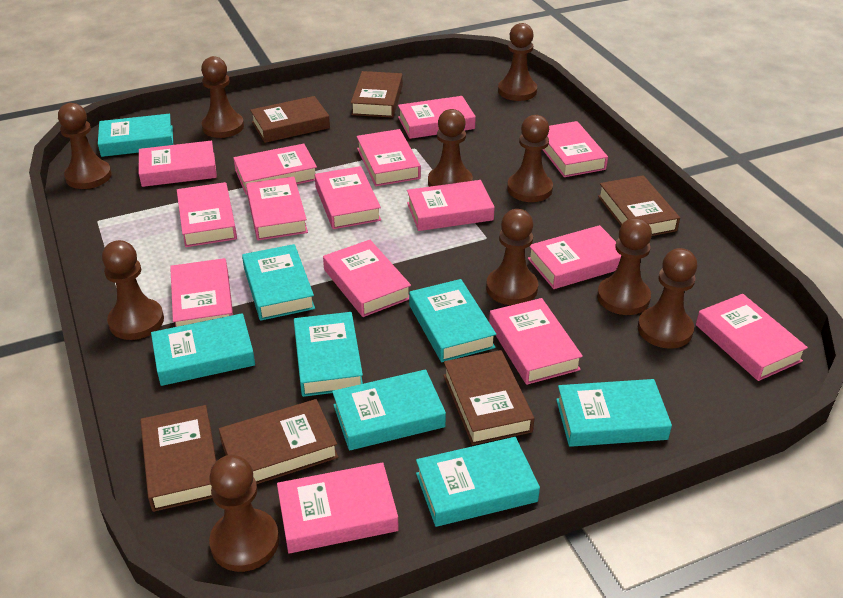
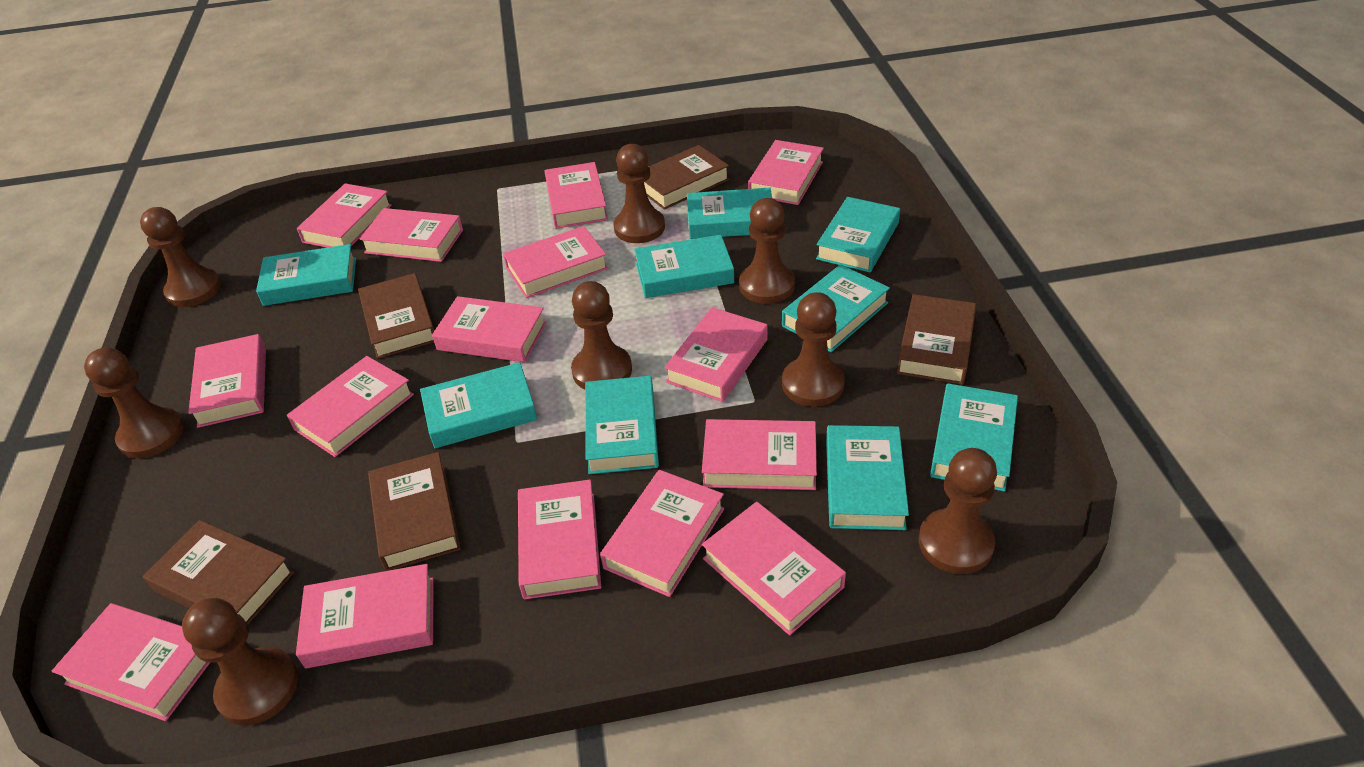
brown book: [140,405,216,512] [219,399,338,484] [250,96,330,143] [351,71,403,118] [443,350,535,445] [598,175,680,236] = 6 -> [143,520,294,625] [358,273,435,359] [368,452,461,571] [644,145,729,210] [897,294,976,385] = 5
brown pawn: [58,103,112,189] [102,240,164,340] [201,56,244,138] [209,455,279,572] [428,109,473,187] [486,209,538,305] [498,23,537,101] [507,115,553,202] [597,218,652,315] [638,248,697,349] = 10 -> [84,347,184,459] [140,207,221,307] [182,598,298,726] [571,281,632,389] [614,144,665,243] [739,198,795,304] [782,292,845,407] [918,448,997,574] = 8
turquoise book: [98,114,173,157] [151,313,255,386] [242,244,315,321] [294,312,363,397] [332,369,446,451] [409,279,496,362] [416,437,540,527] [556,379,672,447] = 8 -> [256,244,356,306] [420,362,537,448] [585,376,659,474] [634,235,734,298] [687,188,772,239] [782,264,890,352] [816,197,900,273] [826,425,909,530] [930,383,1018,492] = 9

